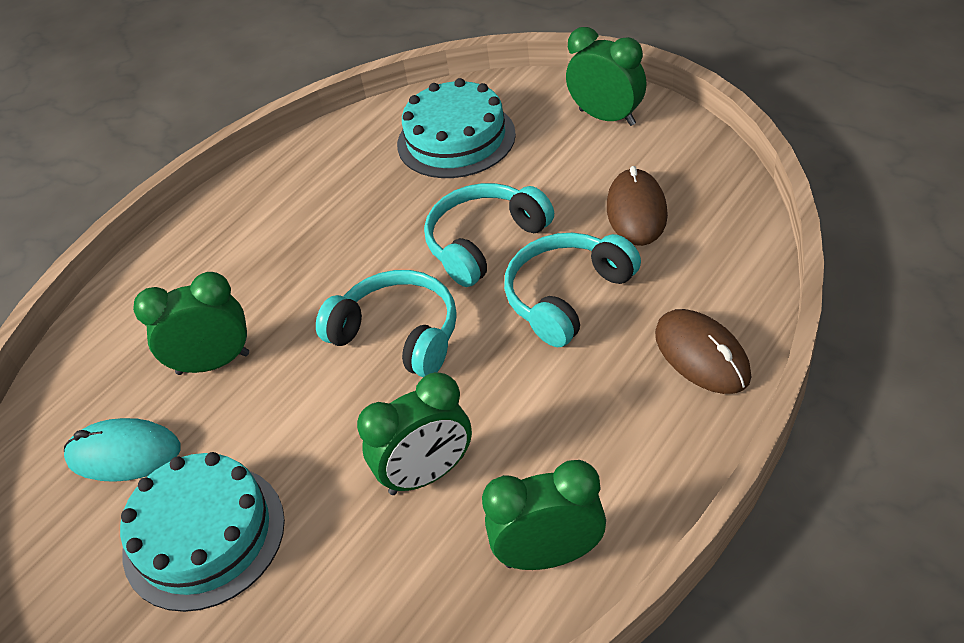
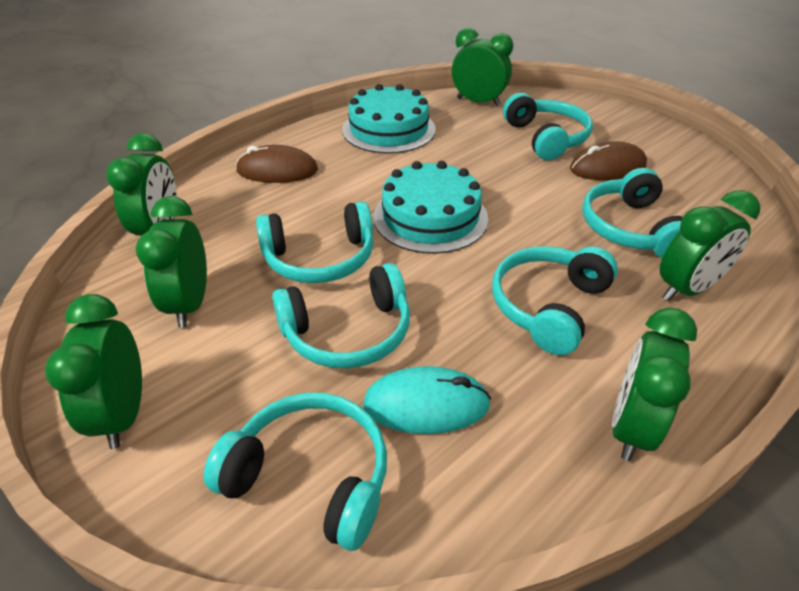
green clock: [133,272,249,375] [357,372,472,495] [482,460,606,570] [566,27,647,126] = 4 -> [45,294,142,449] [106,133,177,236] [136,196,207,328] [452,28,513,106] [612,307,697,461] [660,190,760,301] = 6
turquoise headphones: [316,270,457,377] [424,183,554,287] [504,233,641,347] = 3 -> [203,393,387,551] [256,201,373,283] [272,263,410,368] [492,246,618,355] [503,93,593,160] [582,168,683,258] = 6

